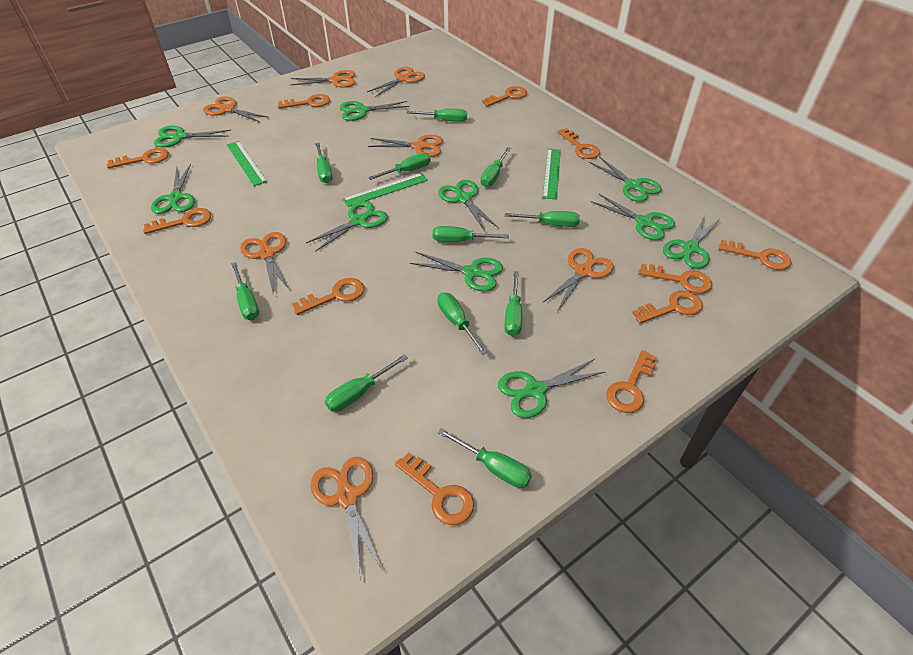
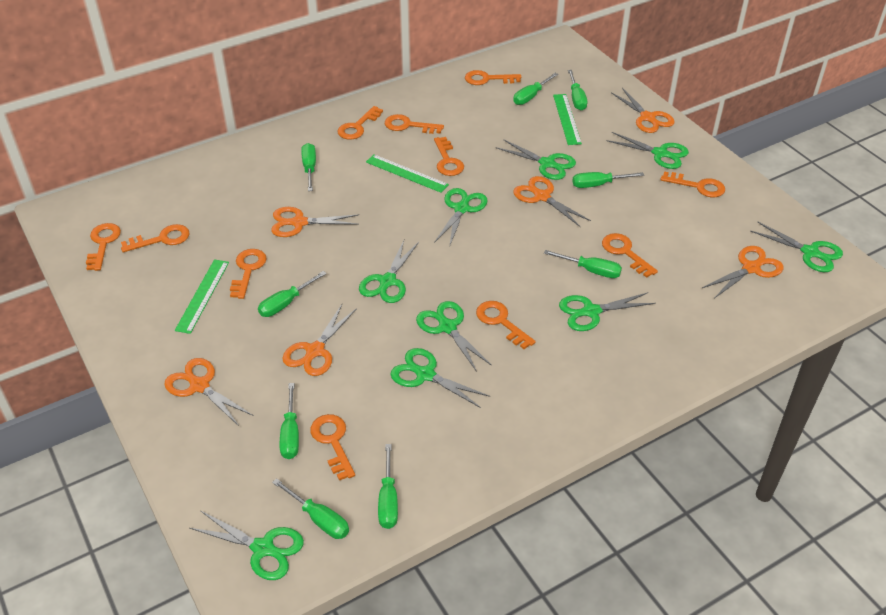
green scissors: [151,164,195,214] [154,126,231,147] [306,201,388,252] [340,101,409,121] [410,252,503,292] [438,180,498,231] [498,359,605,418] [589,157,662,202] [591,194,675,240] [663,215,721,269] = 10 -> [190,511,304,580] [359,240,419,303] [390,348,490,408] [416,301,492,372] [434,188,488,247] [496,139,576,180] [559,292,656,331] [606,132,689,169] [751,222,843,272] = 9
green screwdriver: [231,262,259,320] [315,143,333,183] [325,354,408,412] [368,153,431,180] [407,108,467,122] [433,226,509,242] [437,292,488,355] [438,428,532,488] [481,147,511,187] [504,271,522,336] [505,211,580,227] = 11 -> [258,271,327,317] [272,478,349,539] [280,383,299,459] [301,143,316,191] [378,444,398,529] [513,73,558,105] [544,250,622,278] [568,70,587,110] [572,172,644,188] = 9
orange scissors: [203,96,269,123] [240,232,290,292] [291,70,355,88] [310,457,384,579] [367,67,425,97] [368,135,443,157] [543,248,614,310] = 7 -> [165,358,254,426] [271,207,359,237] [282,304,357,376] [513,176,591,227] [611,88,675,133] [702,246,783,298] = 6

